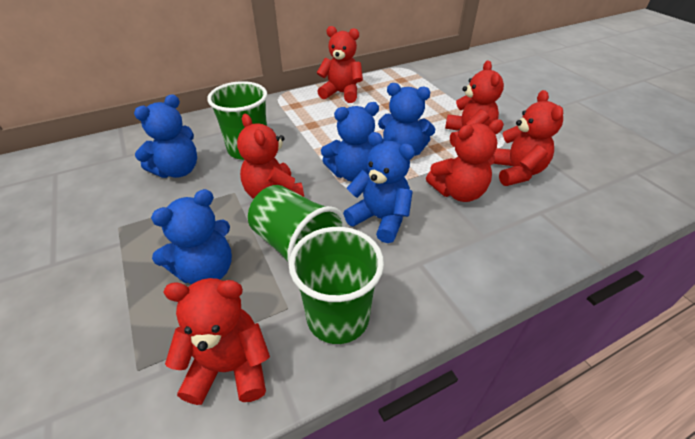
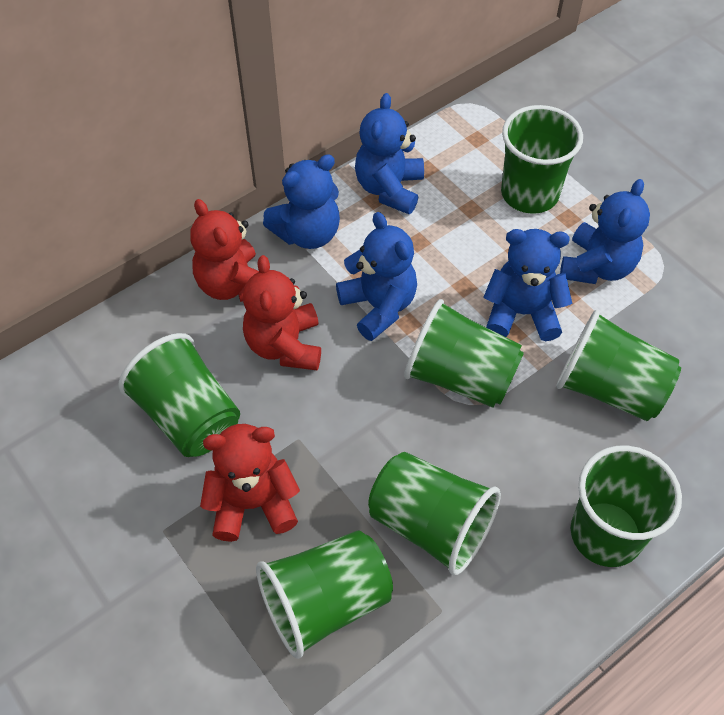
green cup: [207,81,267,160] [248,185,346,263] [289,227,384,344] = 3 -> [118,333,240,457] [256,530,393,659] [368,452,501,575] [404,299,524,408] [501,105,583,214] [556,310,681,421] [571,446,682,567] = 7
red teddy bear: [163,278,270,405] [237,114,304,199] [317,26,363,103] [426,119,504,202] [445,60,504,147] [493,90,563,186] = 6 -> [190,199,259,302] [200,424,300,542] [243,255,321,370] = 3

